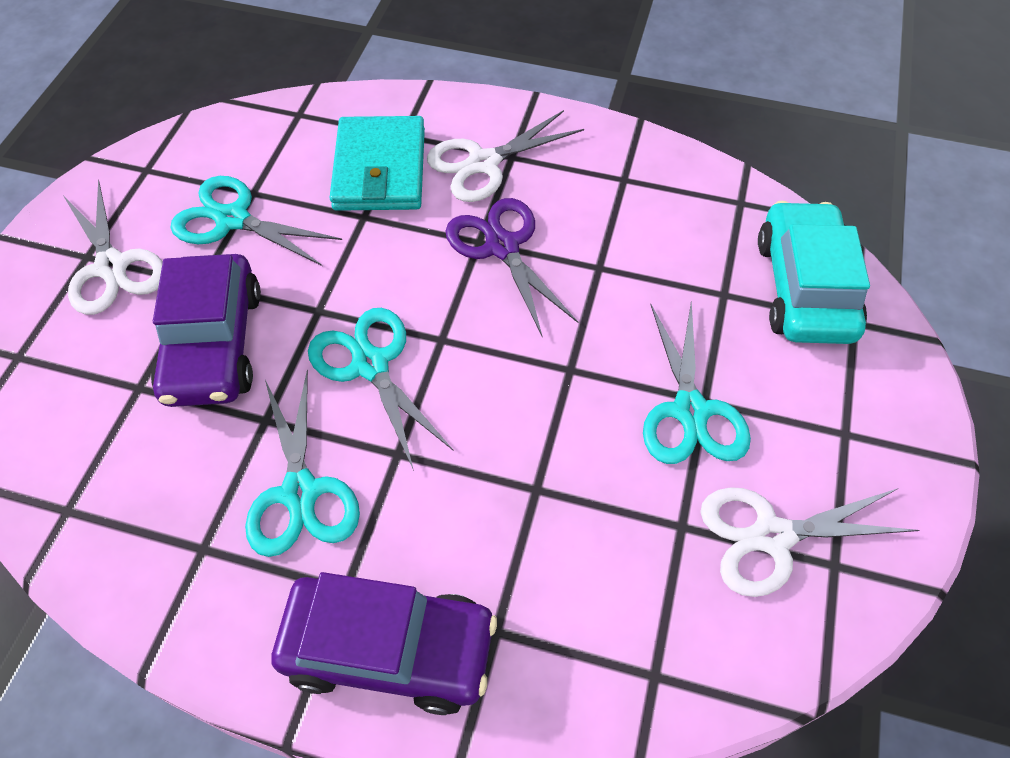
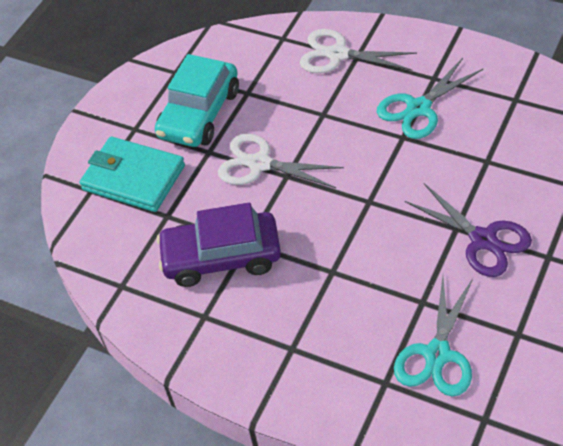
purple car: [151,254,261,407] [271,572,497,715] = 2 -> [157,203,281,287] = 1
turquoise scissors: [170,176,342,266] [245,370,360,557] [308,308,454,471] [643,300,751,464] = 4 -> [377,58,483,139] [394,276,473,397] = 2
white scissors: [62,180,163,315] [427,110,584,202] [700,487,919,597] = 3 -> [218,134,344,188] [300,29,417,73] = 2

